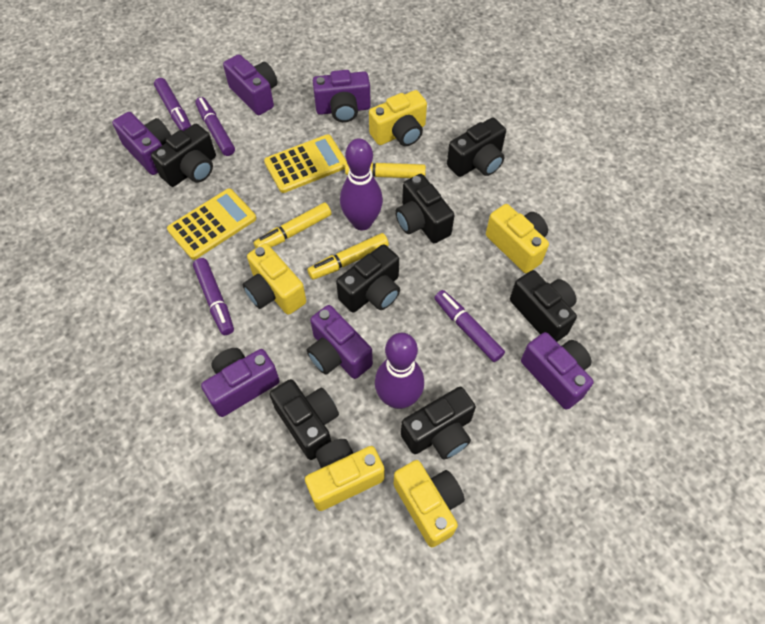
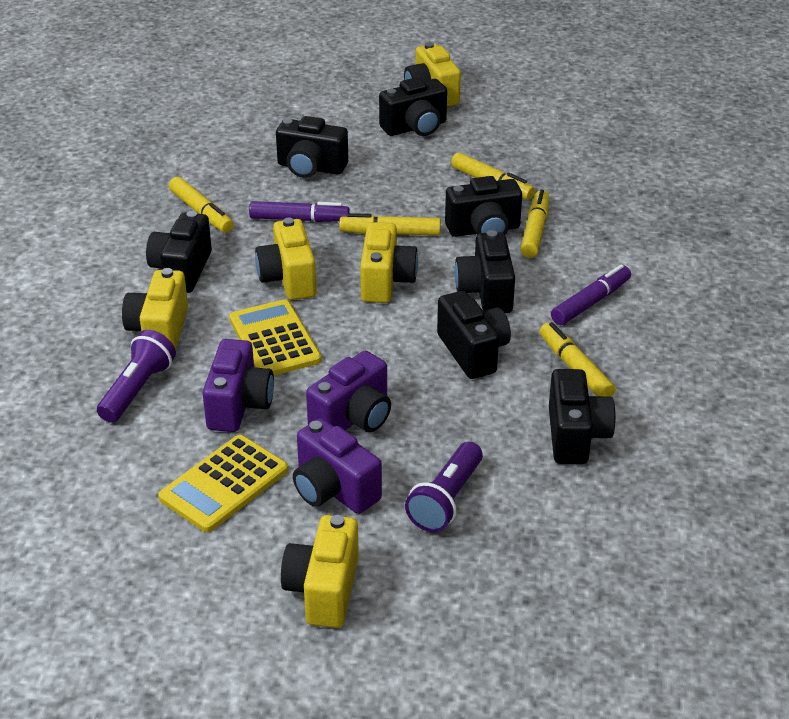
purple bowling pin: [340,138,383,230] [375,333,424,409] = 2 -> none = 0
purple camera: [112,112,171,175] [201,348,280,417] [223,54,278,115] [307,305,373,379] [313,70,371,122] [521,332,594,410] = 6 -> [203,339,274,432] [293,418,382,514] [306,351,391,432] = 3
purple flashlight: none = 0 -> [97,330,176,423] [405,442,483,532] = 2
purple marker: [154,78,191,131] [193,258,234,335] [195,97,235,156] [434,290,505,362] = 4 -> [249,201,350,222] [551,265,631,325] = 2
yellow marker: [254,203,331,248] [307,233,389,280] [345,162,426,178] = 3 -> [169,177,234,233] [339,213,441,235] [451,152,535,200] [521,189,549,258] [540,322,616,397] = 5

